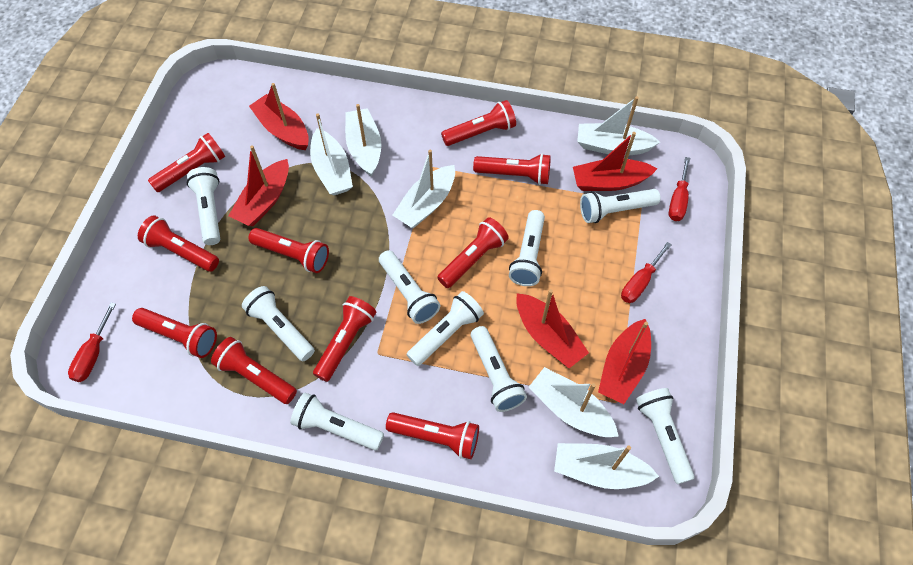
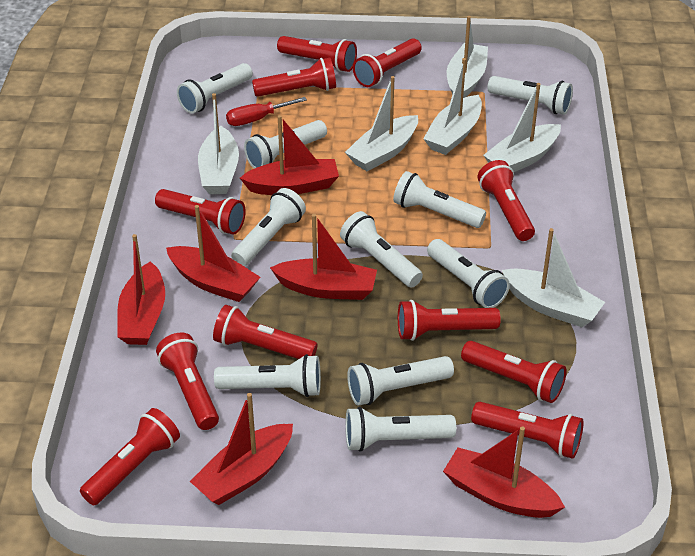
red boat: [228,145,289,226] [249,83,309,150] [516,289,589,368] [573,132,657,191] [598,319,651,404] = 5 -> [117,234,165,345] [166,205,260,302] [190,393,293,505] [240,115,339,195] [270,214,377,300] [443,426,565,518] = 6
red flashlight: [132,308,217,358] [138,215,219,272] [148,133,225,192] [211,337,297,404] [248,228,329,273] [313,296,376,382] [386,412,479,459] [437,217,509,288] [441,100,516,146] [473,153,551,185] = 10 -> [80,408,180,505] [155,189,246,235] [156,332,219,430] [213,305,318,359] [252,58,336,97] [277,36,357,72] [353,38,422,87] [398,300,501,341] [461,341,566,403] [471,402,584,459] [478,160,535,241] = 11
red screwdriver: [68,302,116,382] [621,242,672,303] [669,157,690,221] = 3 -> [226,97,307,126] = 1
white flashlight: [187,167,220,245] [242,286,315,361] [290,392,384,450] [379,250,440,324] [406,291,484,366] [470,326,527,412] [509,210,545,286] [580,189,661,223] [636,388,694,484] = 9 -> [177,63,253,114] [214,354,321,397] [231,188,306,266] [244,120,327,169] [340,211,423,288] [345,407,456,452] [347,356,454,406] [393,171,486,228] [427,239,510,308] [487,76,573,115] = 10

